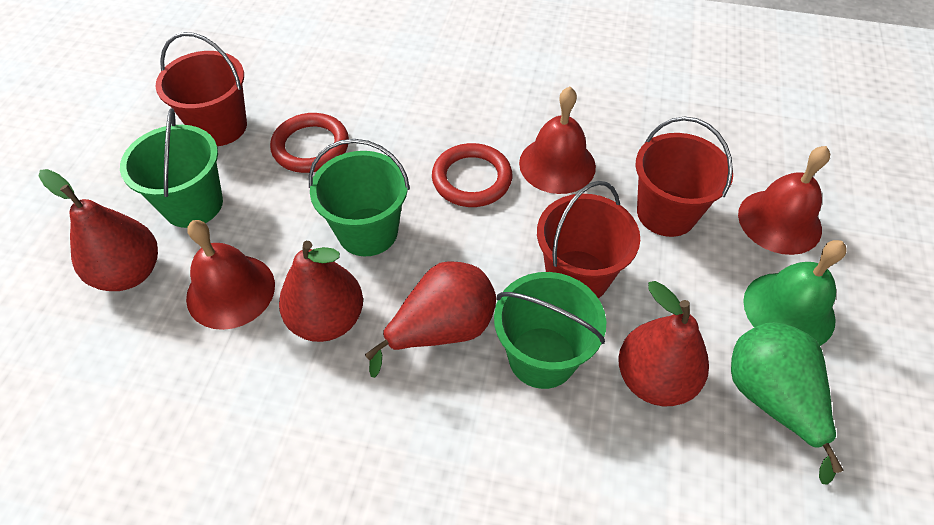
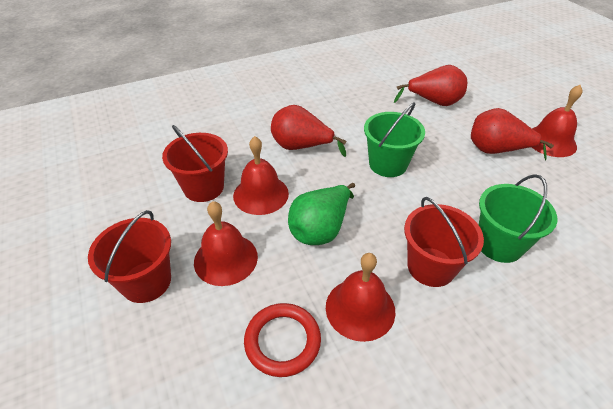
green bell: [743,240,847,346] = 1 -> none = 0
green bucket: [120,108,223,228] [309,139,410,256] [494,272,606,389] = 3 -> [364,102,425,177] [479,174,557,263] = 2
red bell: [186,220,275,330] [519,87,596,194] [738,146,830,255] = 3 -> [194,201,258,286] [233,136,289,215] [326,253,395,342] [532,85,583,157] = 4
red pear: [38,169,158,291] [279,241,363,342] [365,261,496,378] [618,281,709,406] = 4 -> [271,105,346,157] [394,65,467,106] [471,108,554,160] = 3
red ring: [270,113,349,173] [432,143,513,207] = 2 -> [244,303,321,377] = 1

